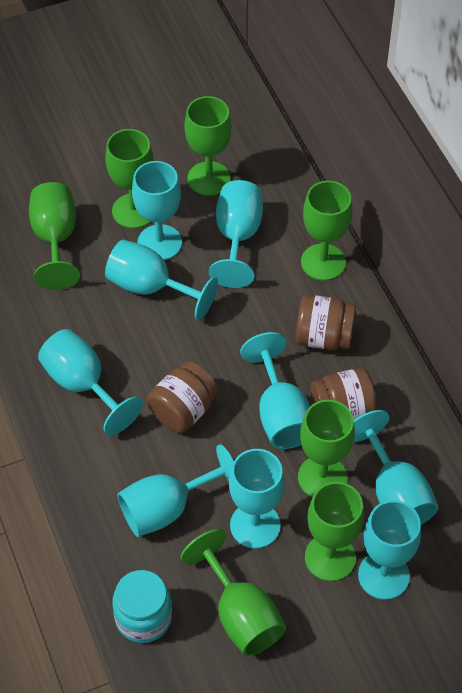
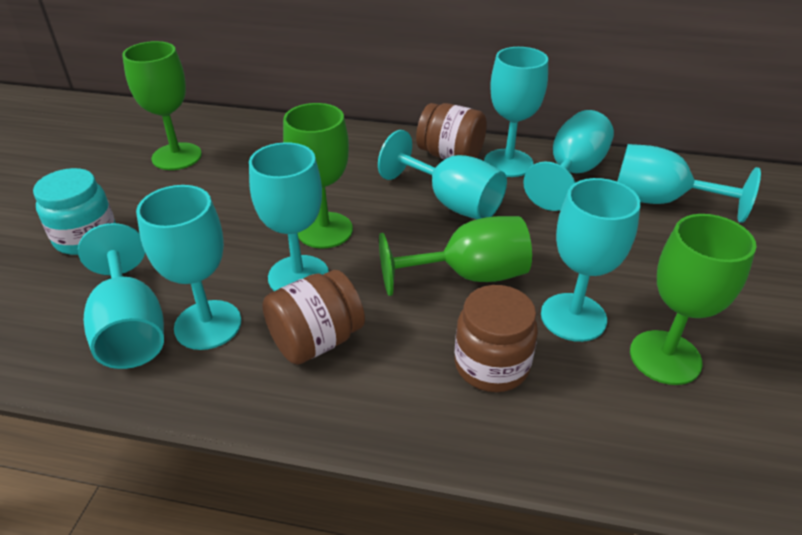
green goblet: [29,182,80,290] [105,129,154,229] [181,529,286,656] [184,96,232,196] [298,400,355,498] [301,181,352,281] [305,482,364,581] = 7 -> [122,41,202,170] [283,103,353,248] [379,216,532,296] [630,214,756,385] = 4
turquoise goblet: [38,329,143,435] [105,240,218,320] [117,444,234,537] [132,161,182,260] [209,180,263,288] [229,449,284,549] [240,332,310,449] [354,410,439,525] [358,500,421,600] = 9 -> [78,223,164,369] [136,185,241,350] [249,142,329,291] [378,130,507,219] [484,47,548,177] [523,110,614,211] [541,178,641,342] [617,144,761,223] = 8

